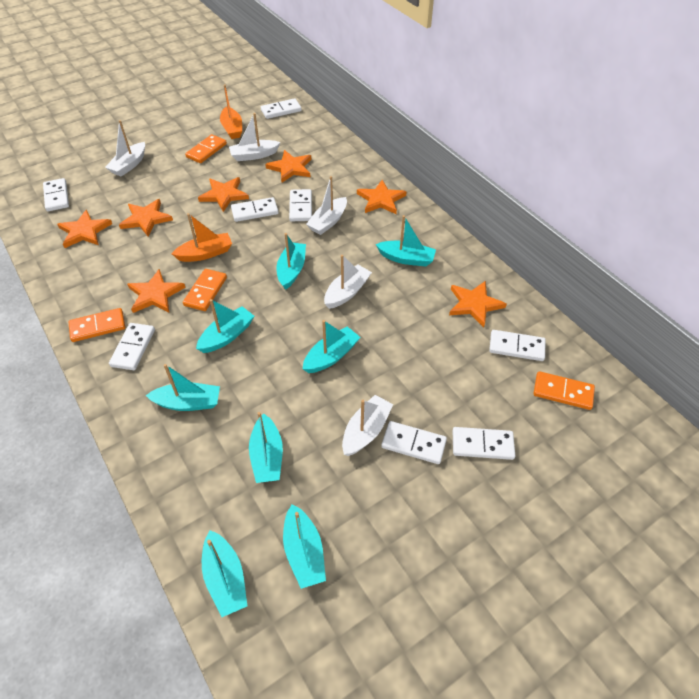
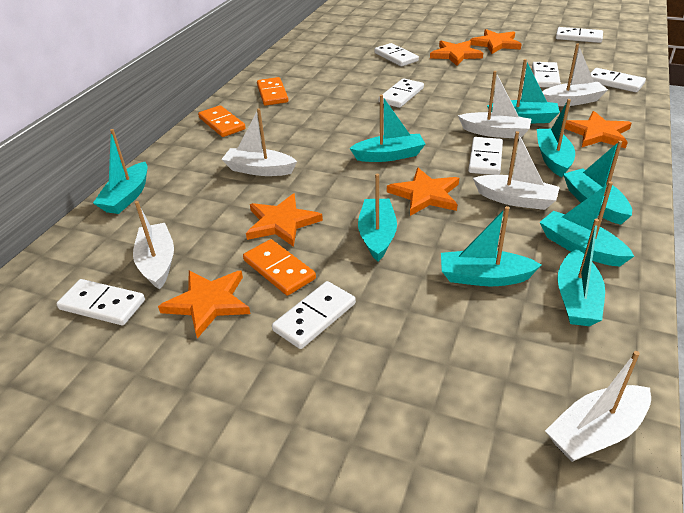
orange boat: [171,213,232,262] [220,84,242,139] = 2 -> none = 0
orange domino: [68,308,125,342] [183,269,227,311] [185,134,227,163] [533,371,595,410] = 4 -> [198,105,246,137] [243,239,316,296] [257,77,288,106] = 3
orange star: [57,210,112,248] [119,199,173,236] [127,269,186,313] [198,177,249,212] [265,150,312,183] [357,180,407,214] [449,281,507,327] = 7 -> [158,270,250,339] [246,193,323,247] [387,168,459,216] [430,40,483,66] [470,29,521,54] [565,111,632,149] = 6
turquoise boat: [146,364,220,411] [196,299,254,353] [202,530,247,617] [249,412,283,483] [276,233,306,290] [283,504,326,589] [303,320,361,373] [376,215,436,266] = 8 -> [93,129,148,214] [349,95,425,162] [358,174,397,261] [441,206,541,286] [487,59,560,124] [537,99,575,177] [539,181,634,266] [557,219,605,326] [563,141,632,225] = 9
white boat: [105,120,145,176] [229,113,280,161] [306,176,347,235] [324,255,372,309] [342,395,393,456] = 5 -> [133,201,174,290] [221,108,297,176] [458,71,531,139] [473,131,560,210] [542,43,608,106] [545,351,651,462] = 6

